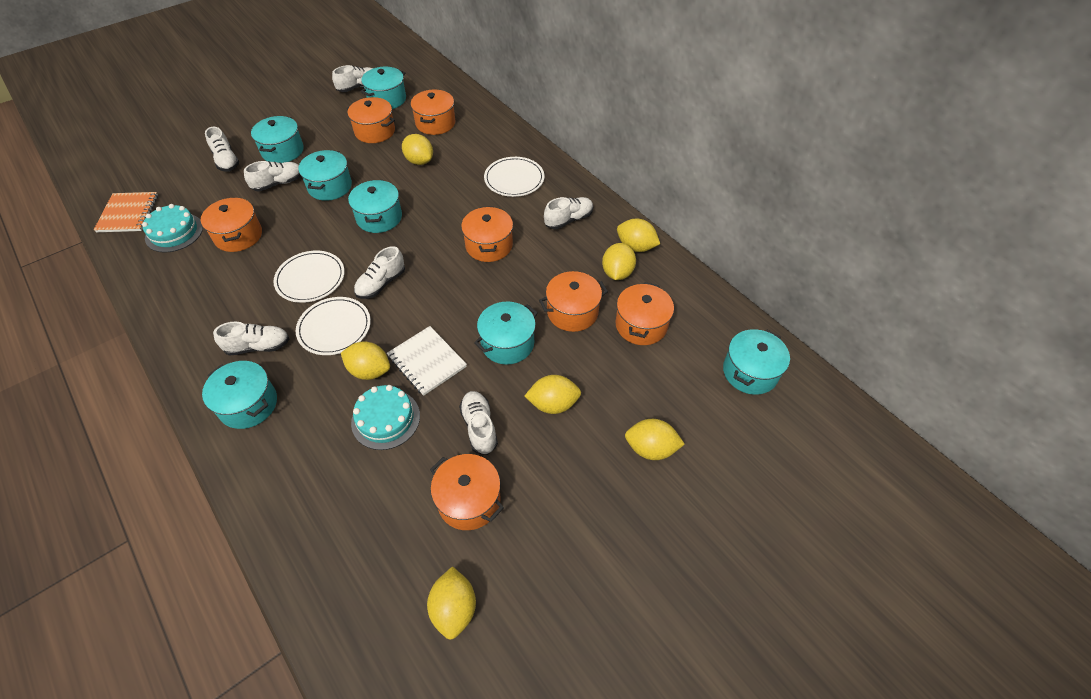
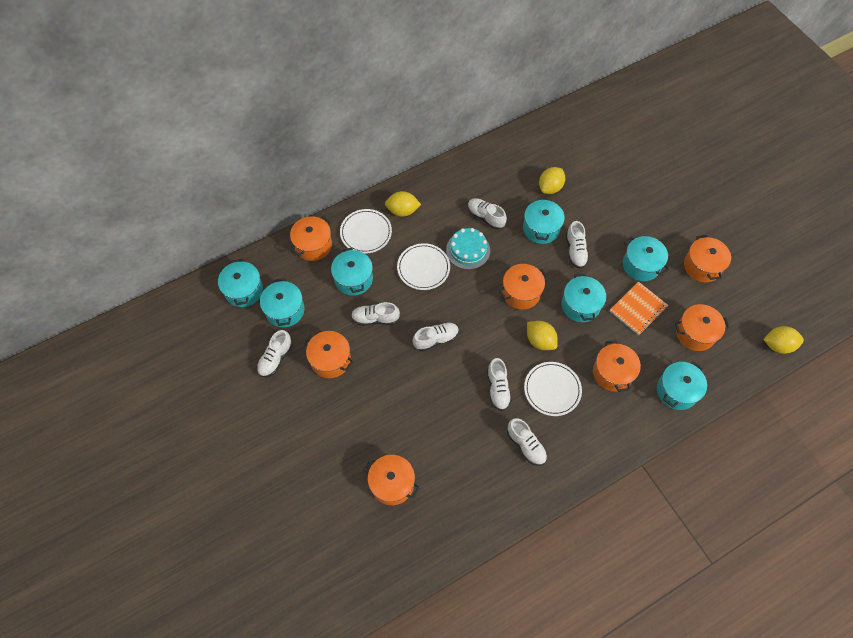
turquoise cake: [142,204,203,253] [351,385,420,450] = 2 -> [446,228,490,270] = 1
white notebook: [387,326,467,396] = 1 -> none = 0
yellow lemon: [341,341,390,380] [402,134,433,165] [427,566,476,640] [525,375,581,414] [602,243,636,280] [617,219,660,252] [625,419,685,460] = 7 -> [385,191,421,217] [527,321,558,350] [539,167,565,194] [763,326,804,354] = 4

